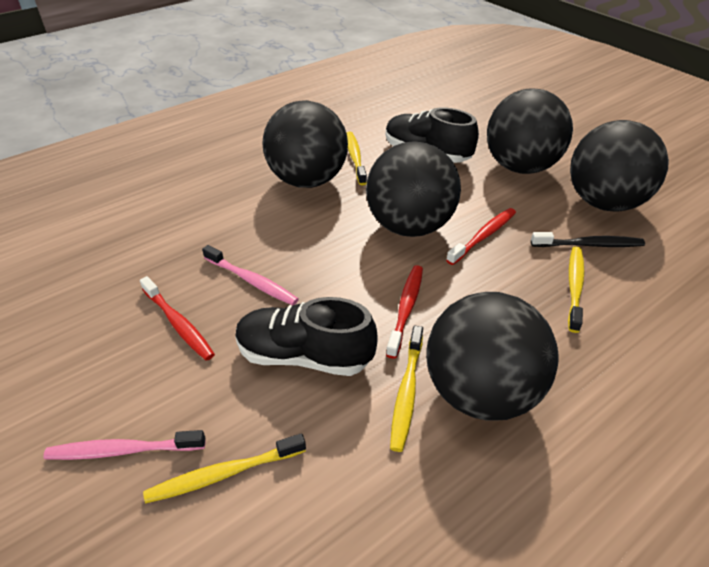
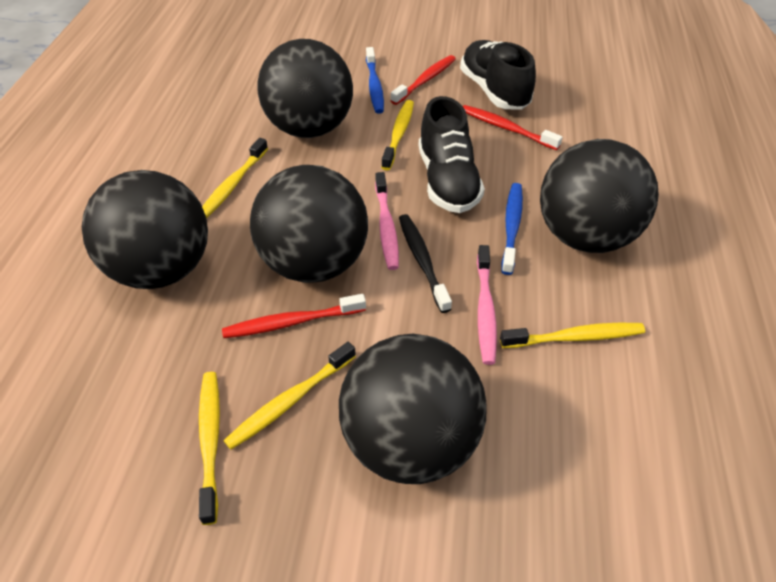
blue toothbrush: none = 0 -> [366,47,384,114] [501,183,523,275] = 2
yellow toothbrush: [143,433,306,504] [346,132,367,185] [390,326,423,452] [568,247,585,333] = 4 -> [199,372,220,525] [202,138,268,218] [223,342,356,450] [381,100,414,170] [500,323,645,348] = 5

